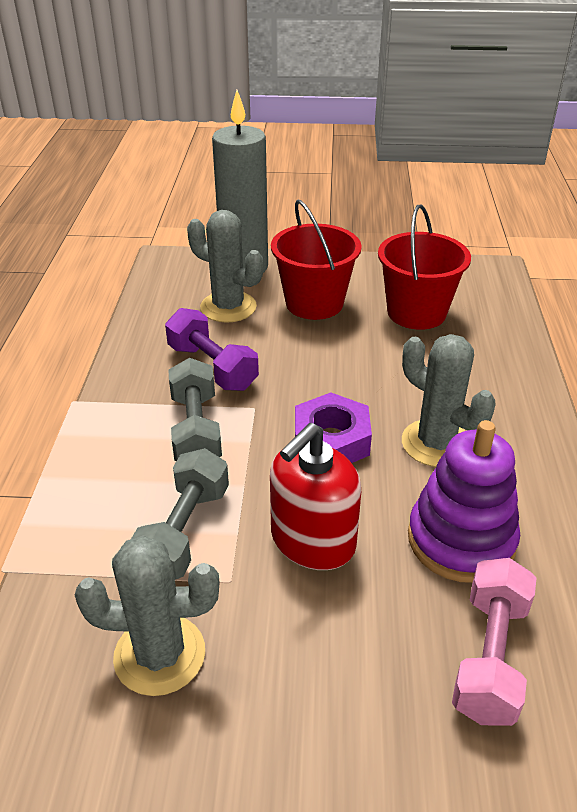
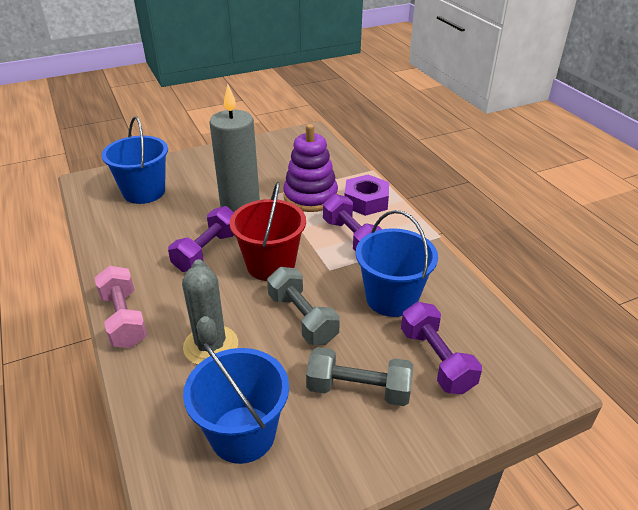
blue bucket: none = 0 -> [102,117,168,204] [183,343,289,464] [356,210,438,317] = 3
grey cactus: [75,535,219,696] [187,210,263,323] [402,334,496,467] = 3 -> [182,259,238,365] = 1
purple dumbbell: [165,308,259,391] = 1 -> [168,206,234,272] [323,194,382,252] [401,302,482,394] = 3
red bucket: [271,200,362,320] [378,204,471,330] = 2 -> [230,182,306,281] = 1
red soap dispenser: [270,423,361,570] = 1 -> none = 0

